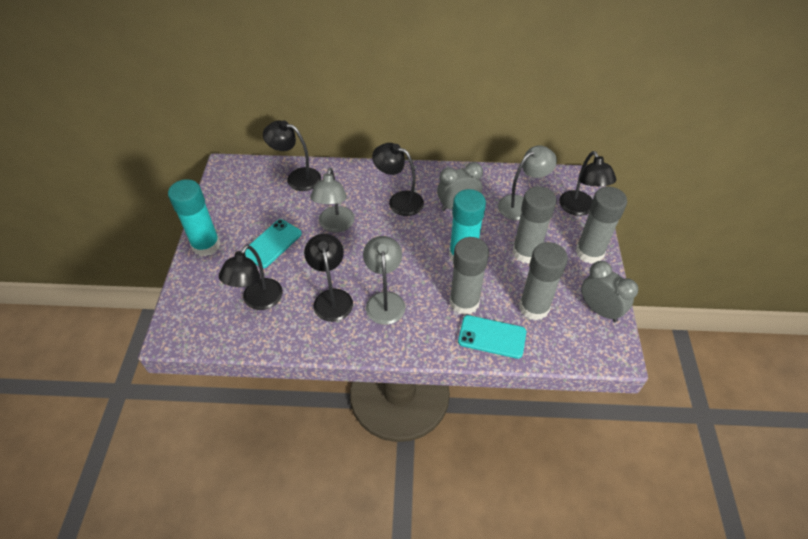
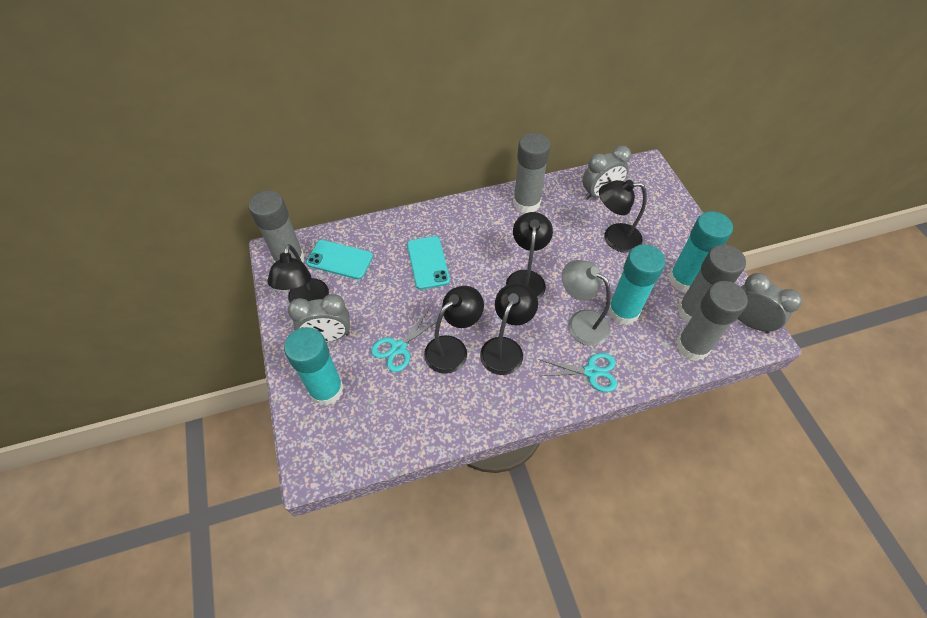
grey clock: [437,162,483,211] [581,261,638,322] = 2 -> [288,294,350,342] [582,145,631,200] [738,273,802,333] = 3
grey lamp: [310,167,354,232] [363,236,405,325] [498,145,557,220] = 3 -> [561,260,611,346] = 1
turquoise glue stick: [168,179,220,256] [449,189,486,261] = 2 -> [284,327,344,406] [608,244,666,325] [669,211,733,292] = 3
turquoise scissors: none = 0 -> [371,311,437,372] [538,353,617,392] = 2

